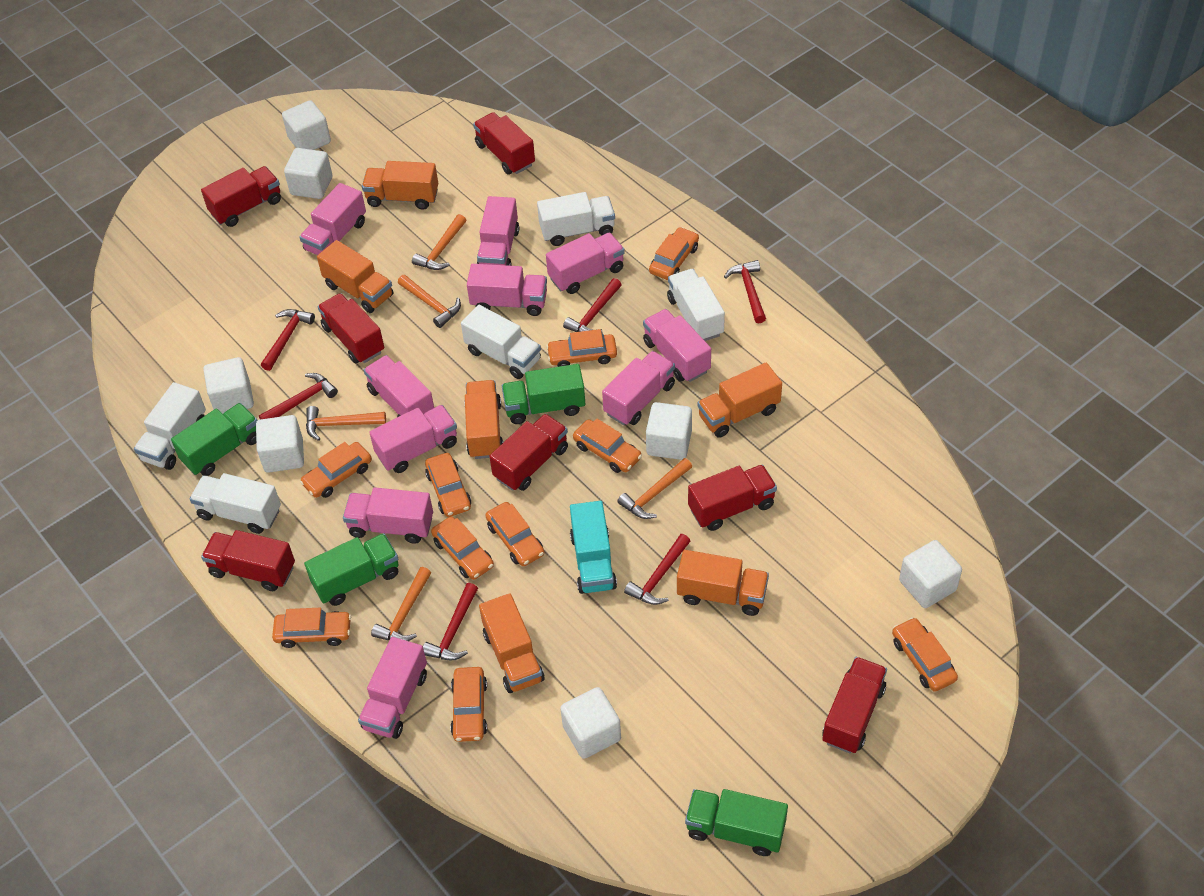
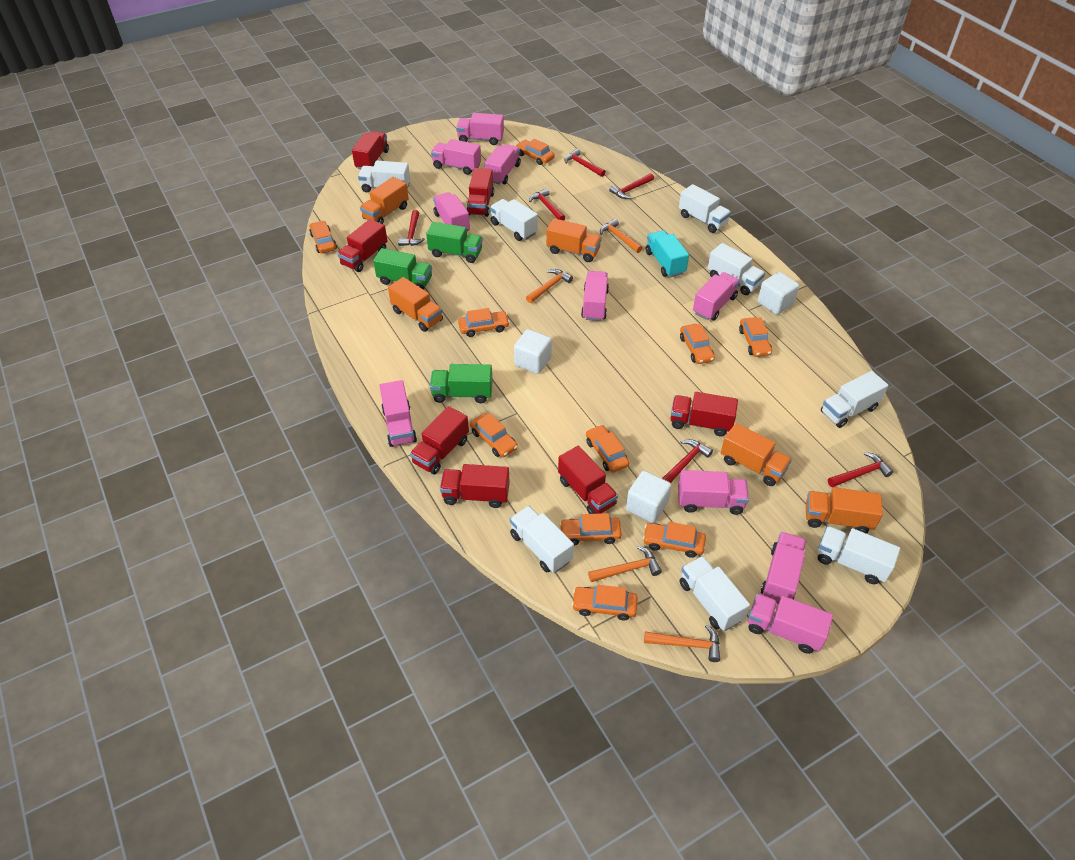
green truck: [171,403,258,476] [304,534,399,606] [502,364,585,424] [685,789,788,856] = 4 -> [373,248,432,290] [426,222,483,263] [430,364,493,403] = 3
orange hammer: [306,406,386,441] [371,567,431,641] [398,275,461,328] [412,214,466,270] [617,458,692,519] = 5 -> [526,269,573,303] [588,546,662,582] [600,219,642,253] [644,625,720,662] = 4
orange truck: [317,240,393,313] [362,161,438,210] [464,380,503,459] [479,593,545,693] [677,550,769,616] [697,363,782,438] = 6 -> [360,177,409,224] [388,277,443,332] [546,218,602,262] [721,423,792,486] [806,487,883,534] = 5
white cube: [203,357,254,414] [256,415,304,473] [282,100,331,150] [284,148,332,199] [560,687,621,759] [646,402,692,460] [899,540,962,608] = 7 -> [514,329,552,374] [626,471,672,523] [758,272,799,315] = 3
white truck: [134,382,206,470] [190,473,281,534] [461,305,541,379] [537,192,615,246] [667,269,725,341] = 5 -> [358,161,410,192] [490,199,538,241] [510,506,574,573] [679,184,731,233] [680,556,750,631] [708,243,765,295] [817,526,900,584] [821,371,888,428] = 8

